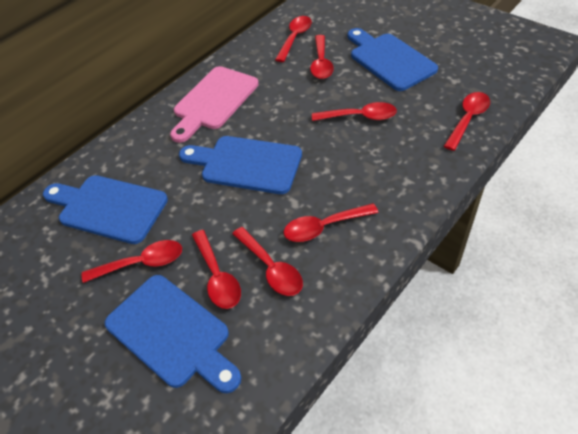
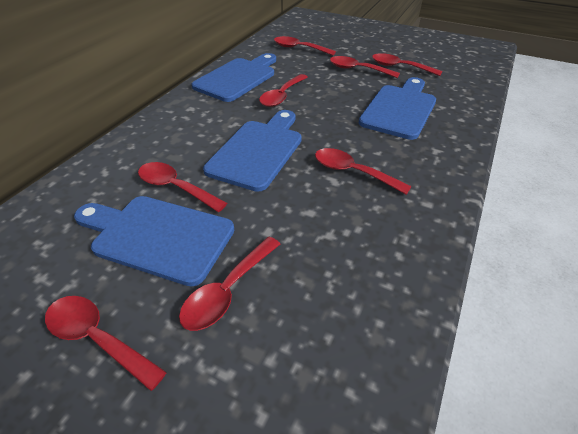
pink cutting board: [170,66,259,143] = 1 -> none = 0

